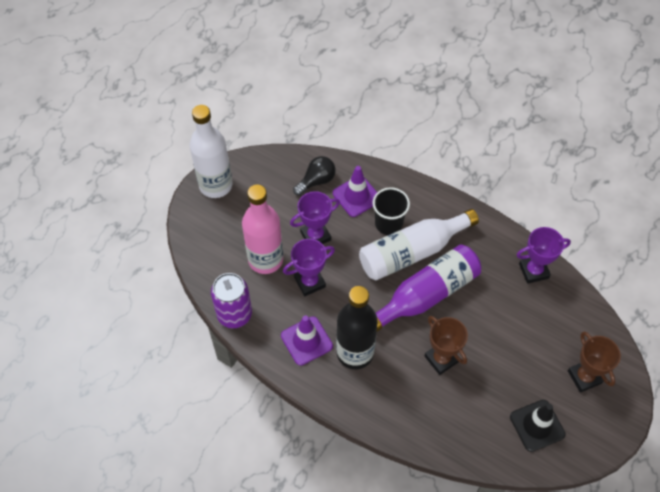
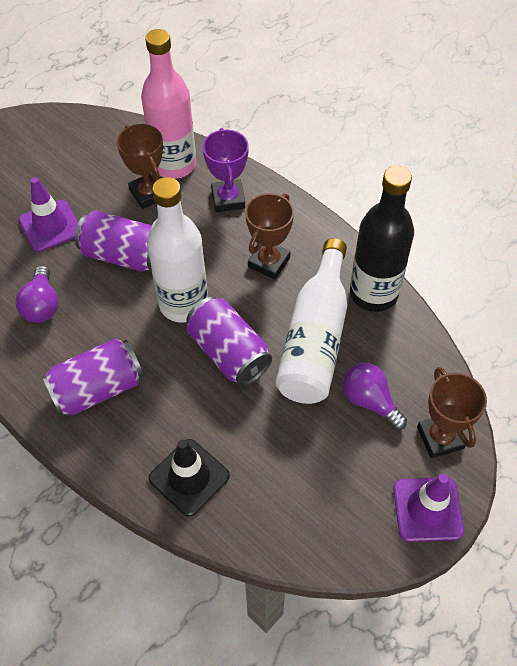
black cup: [373,187,410,235] = 1 -> none = 0
black light bulb: [293,156,336,196] = 1 -> none = 0
brown trophy: [425,316,468,375] [568,331,621,392] = 2 -> [117,124,163,209] [245,193,294,279] [417,367,487,459] = 3
purple bottle: [376,244,481,332] = 1 -> none = 0
purple can: [211,273,252,328] = 1 -> [42,338,143,417] [75,211,152,272] [186,297,272,386] = 3
purple light bulb: none = 0 -> [15,266,59,323] [343,363,407,430] = 2
purple trophy: [283,239,335,296] [290,191,340,244] [516,227,571,284] = 3 -> [203,128,249,212] = 1

